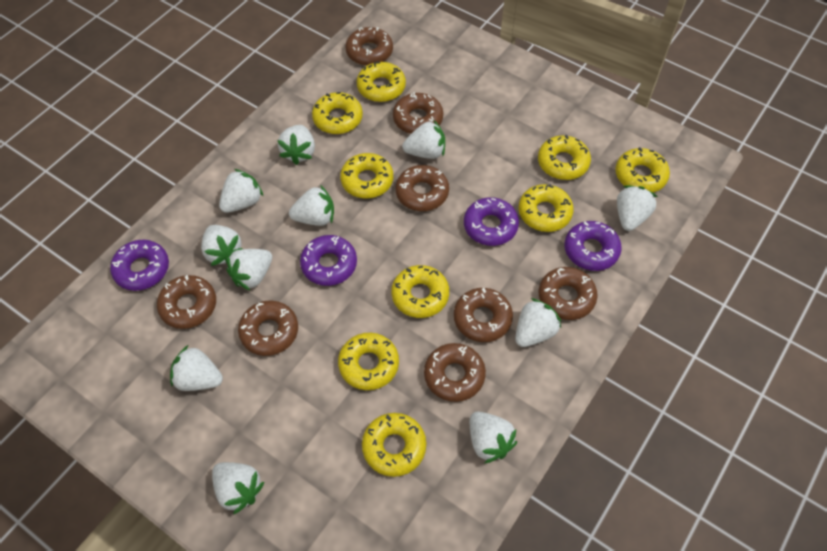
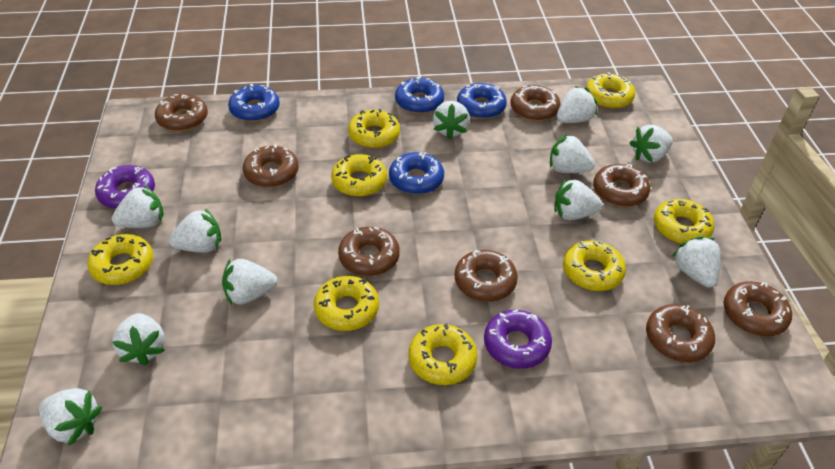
blue donut: none = 0 -> [228,84,280,122] [389,152,444,194] [395,76,444,114] [457,83,507,119] = 4
purple donut: [110,240,169,291] [300,235,357,286] [464,197,519,246] [564,221,622,271] = 4 -> [95,165,155,209] [484,309,552,369] = 2
yellow donut: [312,92,363,134] [338,333,399,390] [340,153,393,198] [357,61,406,102] [362,413,426,477] [391,265,449,318] [518,184,574,232] [538,135,591,180] [615,147,670,192] = 9 -> [87,234,153,285] [314,276,379,331] [331,154,387,197] [348,109,400,148] [408,323,477,385] [563,240,626,291] [586,72,635,109] [654,199,714,244] = 8

